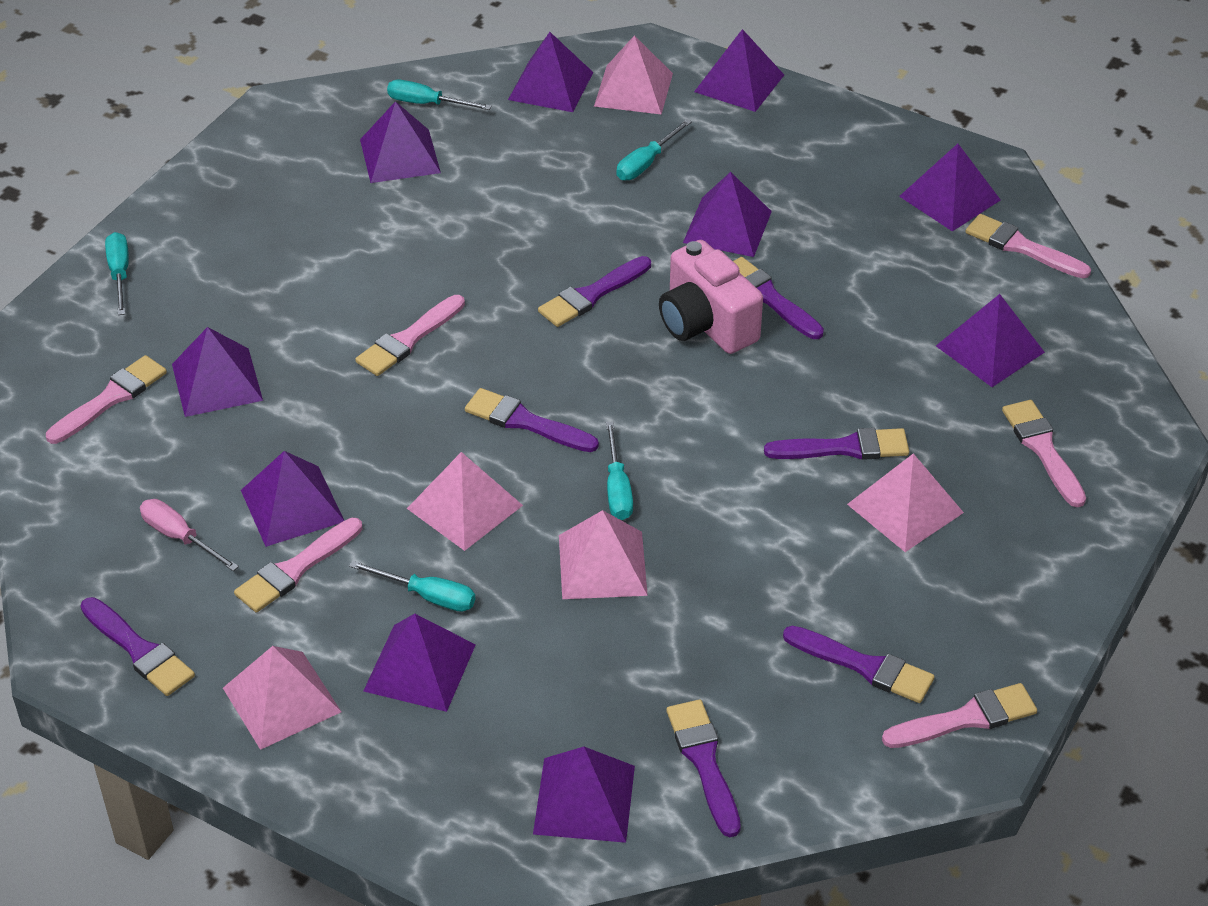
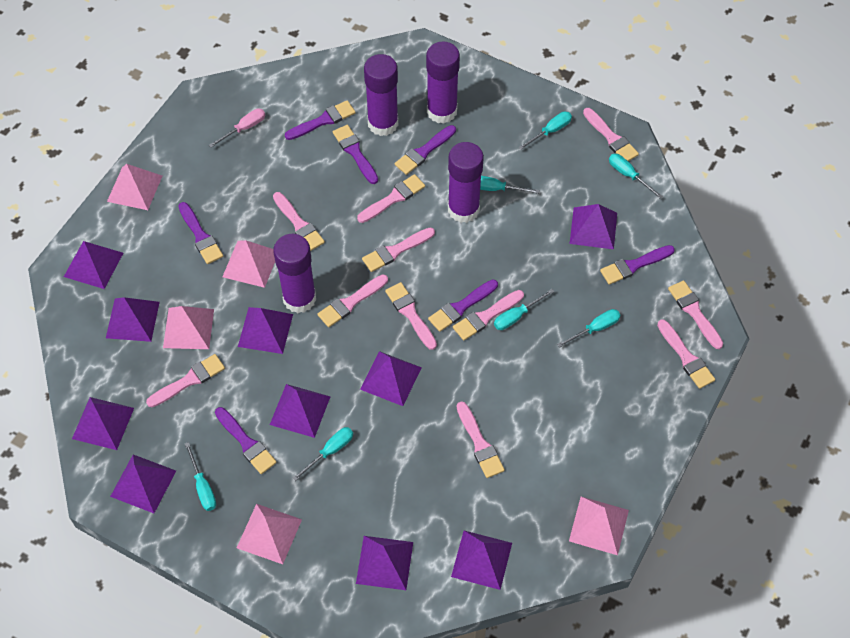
pink brush: [46,355,167,444] [234,518,362,613] [355,295,465,376] [882,683,1037,748] [966,214,1091,278] [1002,400,1086,507] = 6 -> [146,354,225,407] [273,192,325,251] [317,274,388,327] [357,174,425,223] [362,228,435,272] [385,282,437,350] [453,290,524,341] [457,401,505,478] [583,108,639,161] [657,319,715,389] [668,280,723,349] = 11
pink camera: [659,240,763,354] = 1 -> none = 0
purple glue stick: none = 0 -> [273,234,316,313] [364,54,398,136] [426,41,460,124] [448,142,484,223] = 4
turquoise screwdriver: [105,232,129,315] [349,561,475,612] [387,80,492,110] [606,421,633,520] [617,119,692,180] = 5 -> [185,442,216,511] [292,427,353,481] [480,176,539,194] [494,289,555,330] [518,111,572,150] [557,309,621,348] [609,154,663,198] = 7

